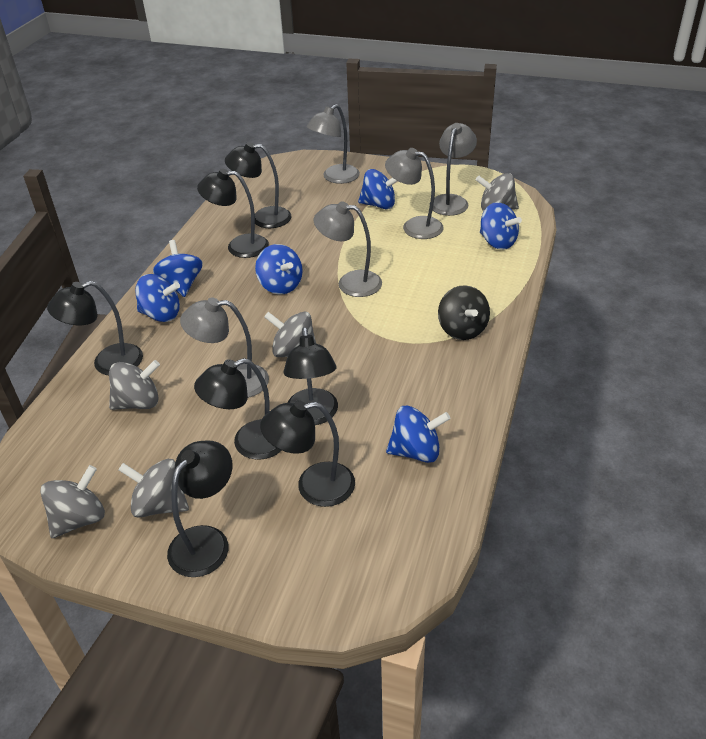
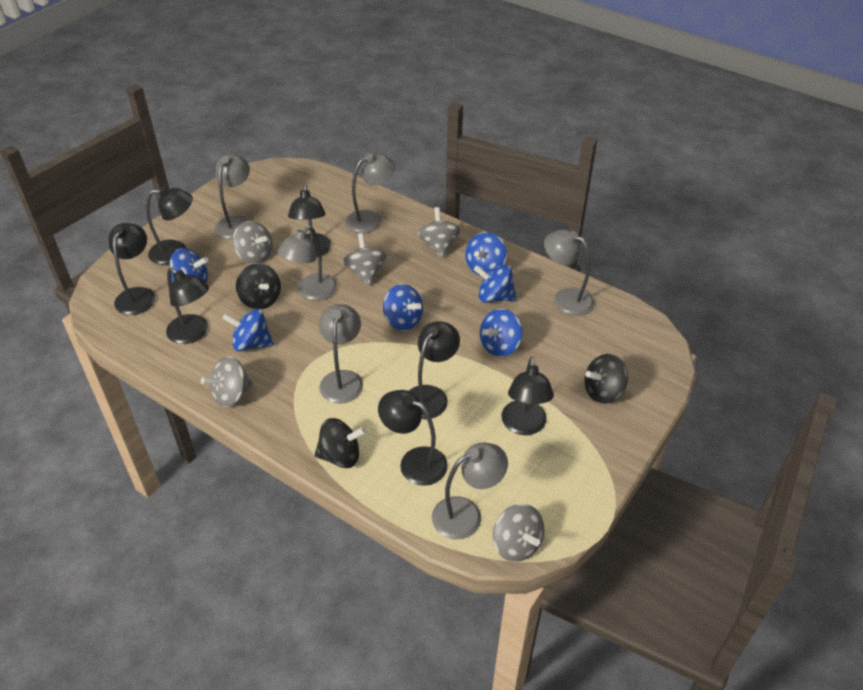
black spinning top: [438,285,490,340] = 1 -> [236,263,281,309] [314,418,366,468] [584,354,628,404] = 3
grey lamp: [180,298,269,398] [307,104,360,184] [314,201,382,297] [385,148,444,239] [433,123,477,216] = 5 -> [214,154,250,240] [278,226,337,301] [319,304,363,404] [345,153,395,233] [432,443,508,539] [544,229,594,316] = 6

